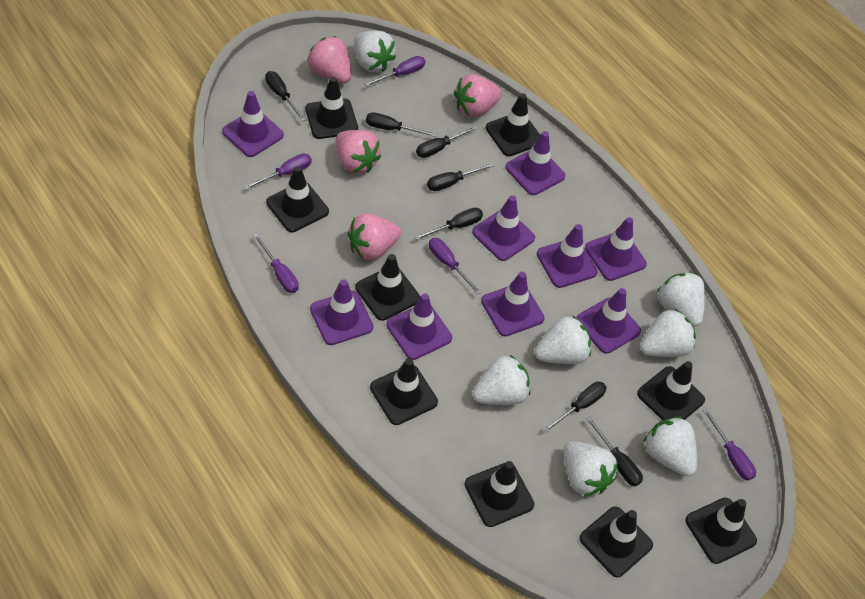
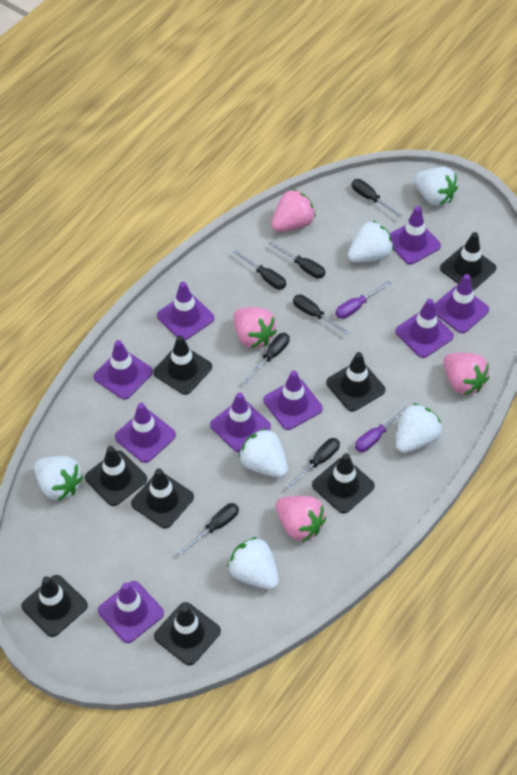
black traffic cone: [266,166,329,232] [305,77,358,139] [355,254,420,321] [370,358,438,425] [464,461,534,527] [486,93,540,156] [579,507,653,577] [637,361,705,421] [685,498,757,564] = 9 -> [21,575,88,637] [85,446,147,506] [131,468,194,529] [153,335,212,395] [154,602,221,666] [312,453,375,514] [326,352,385,412] [440,232,496,290] = 8
purple screwdriver: [244,153,312,190] [253,234,299,293] [365,56,425,86] [429,238,481,295] [703,408,756,481] = 5 -> [335,281,392,319] [355,405,409,452] = 2
white strawberry: [354,30,396,72] [473,354,530,405] [535,315,591,364] [564,441,618,497] [640,309,696,357] [643,417,697,476] [657,272,705,326] = 7 -> [34,456,83,501] [227,537,279,589] [239,428,288,478] [348,220,394,263] [396,403,442,453] [414,167,458,206] = 6

